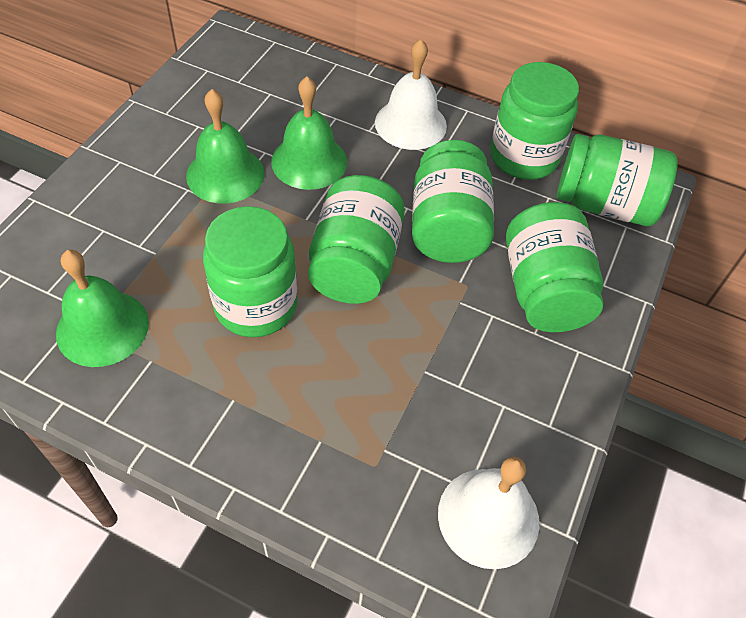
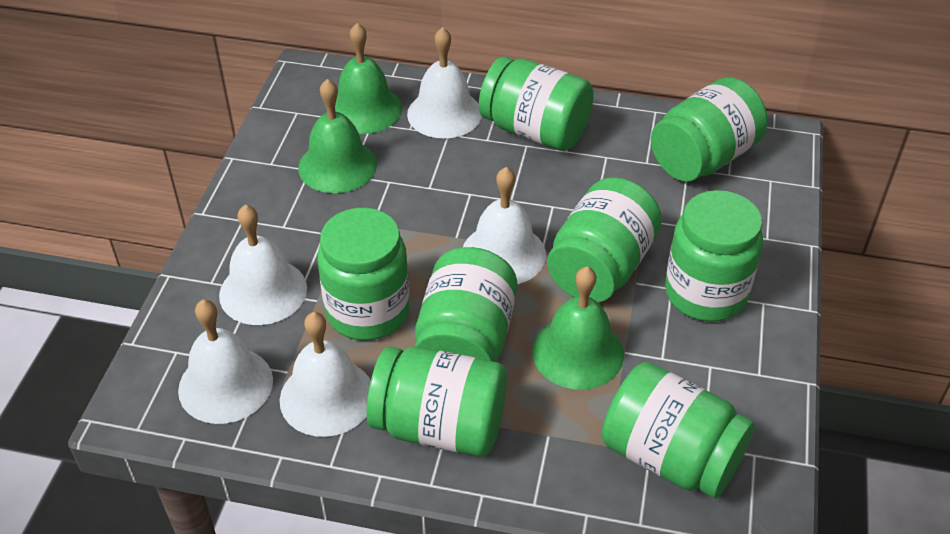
green jar: [203,206,297,337] [308,175,405,304] [412,140,494,263] [490,62,579,180] [506,202,603,332] [557,134,678,226] = 6 -> [317,208,410,341] [367,347,507,457] [415,247,517,362] [479,57,594,151] [547,177,662,302] [602,362,755,498] [651,77,768,182] [665,190,763,322] = 8
white bell: [375,39,447,150] [438,457,539,569] = 2 -> [178,299,273,424] [219,205,307,325] [280,312,371,437] [407,27,482,138] [463,167,546,284] = 5

